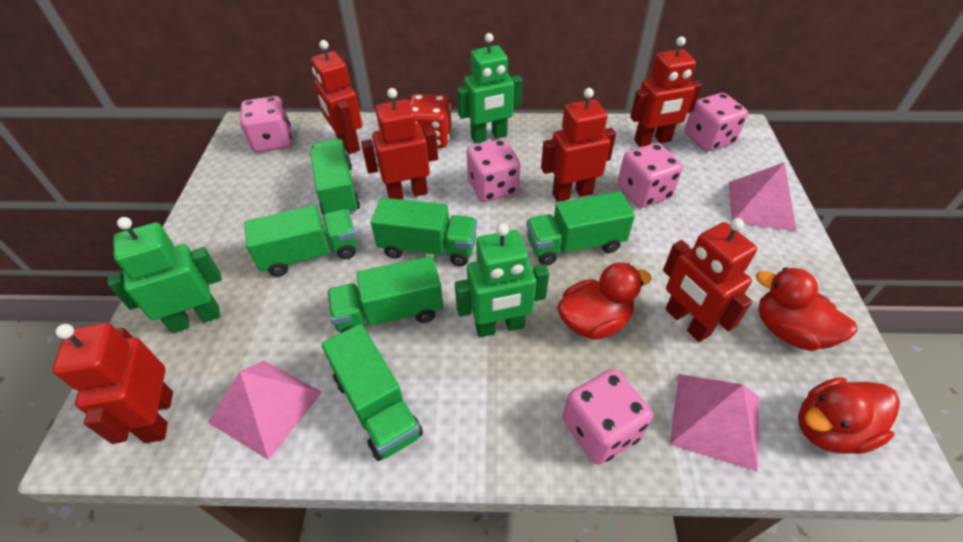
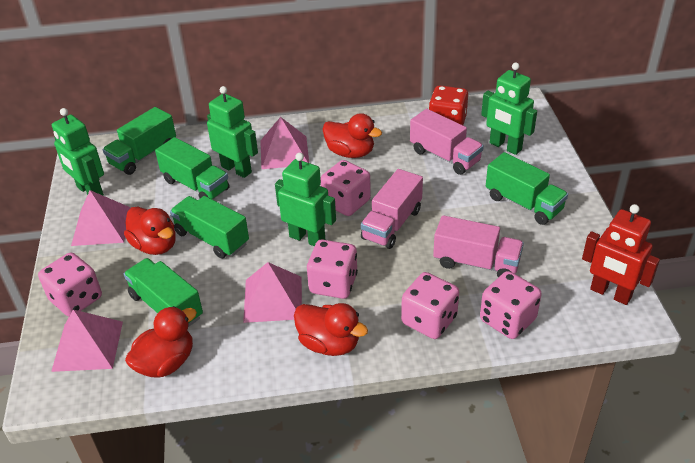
green robot: [107,217,222,333] [455,223,549,337] [457,33,523,143] = 3 -> [52,108,104,196] [207,86,258,178] [275,153,336,246] [481,62,537,155] = 4
green truck: [244,205,357,277] [310,139,360,215] [321,324,423,461] [327,256,443,333] [371,198,477,266] [526,191,635,266] = 6 -> [103,107,176,175] [124,258,203,327] [155,137,229,200] [170,196,249,259] [486,152,568,225] = 5
pink pyramid: [208,360,322,460] [670,374,759,472] [729,162,797,232] = 3 -> [51,310,123,372] [71,190,131,246] [243,262,302,323] [260,117,309,169] = 4
pink truck: none = 0 -> [361,169,423,249] [410,109,484,175] [433,215,524,277] = 3
red duck: [557,262,651,340] [756,267,857,351] [798,377,900,454] = 3 -> [124,206,176,255] [125,306,197,377] [294,303,368,356] [322,113,382,158] = 4
red robot: [52,323,173,444] [311,40,362,154] [361,88,438,199] [541,88,616,202] [630,36,702,147] [663,218,757,342] = 6 -> [582,204,660,305] = 1

